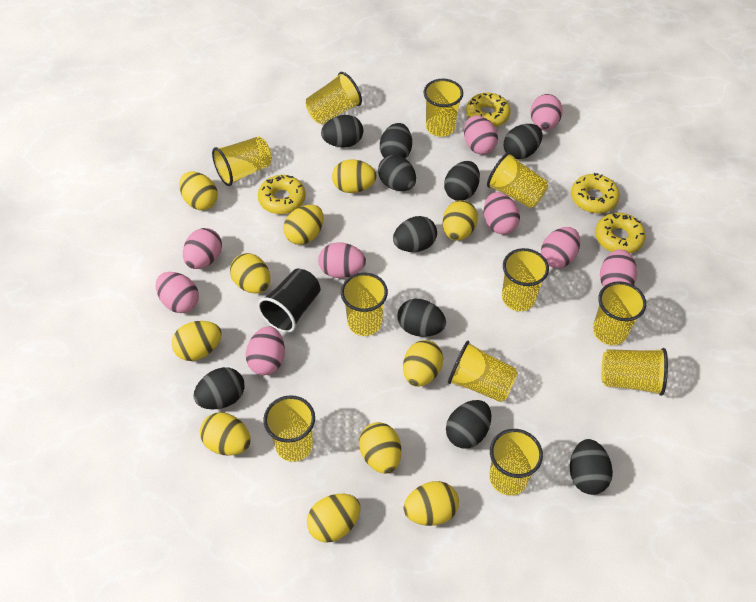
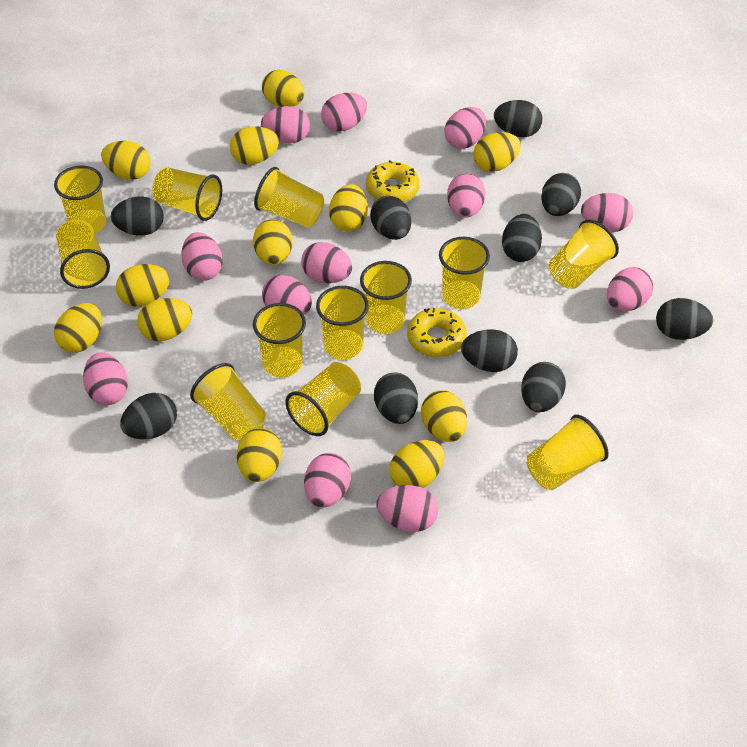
black cup: [257,268,320,333] = 1 -> none = 0
pink egg: [156,272,199,313] [183,228,222,269] [246,326,285,375] [318,242,366,278] [464,115,498,154] [484,192,520,234] [530,94,563,131] [541,227,580,268] [600,249,637,287] = 9 -> [83,352,128,405] [181,232,223,281] [261,106,310,143] [262,275,312,315] [301,242,352,283] [304,453,351,508] [321,93,367,132] [377,485,438,532] [444,107,486,149] [447,173,485,218] [581,193,633,232] [607,267,653,311] = 12
yellow cup: [212,136,272,186] [263,395,315,462] [306,72,362,124] [341,273,388,336] [423,79,463,137] [448,341,518,402] [487,152,548,208] [489,429,543,496] [502,248,549,311] [593,281,646,345] [601,348,668,396] = 11 -> [54,165,106,234] [56,219,110,289] [152,167,222,221] [190,363,266,440] [253,303,306,377] [254,167,324,228] [285,362,361,436] [316,286,369,360] [360,261,412,334] [439,237,490,309] [527,414,609,490] [549,219,619,289] = 12
yellow donut: [258,175,306,214] [466,92,511,127] [571,173,620,213] [595,213,646,253] = 4 -> [366,160,420,202] [407,308,467,357] = 2
yellow egg: [172,321,222,361] [179,172,218,210] [200,412,251,455] [230,253,270,293] [283,205,324,245] [307,494,360,543] [332,159,377,193] [359,422,401,474] [403,340,443,387] [403,481,459,526] [443,200,478,241] = 11 -> [54,303,102,353] [101,141,150,180] [116,264,170,307] [137,298,192,341] [230,126,279,165] [237,428,282,482] [253,219,293,265] [262,70,304,107] [329,184,368,231] [389,440,445,488] [421,390,467,442] [473,132,521,172] = 12

